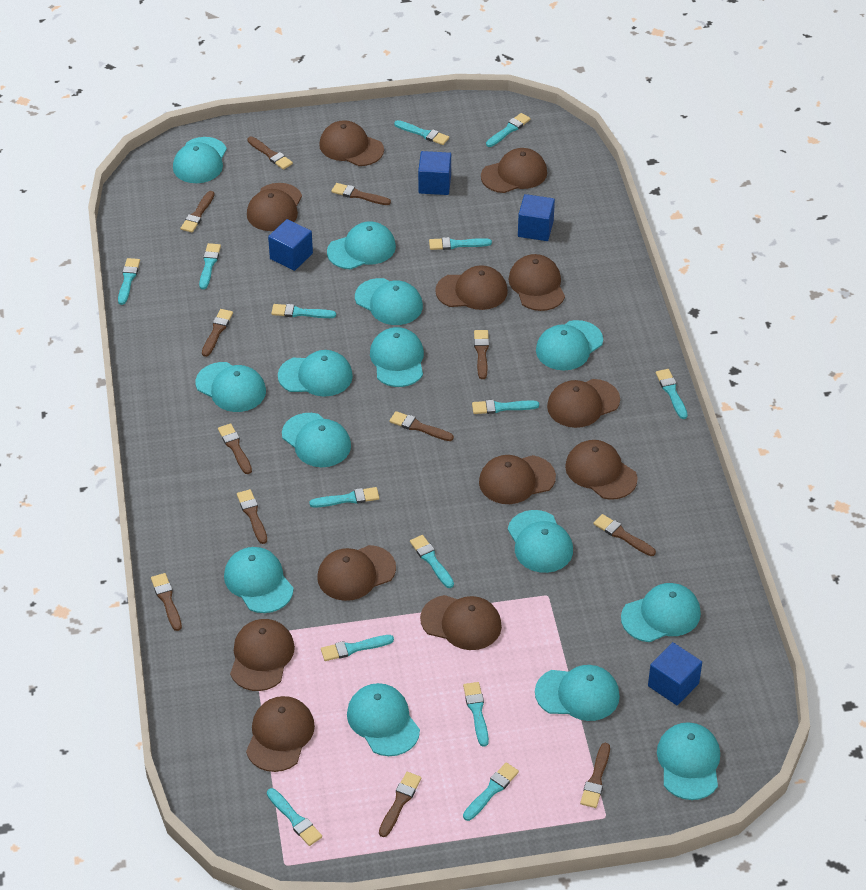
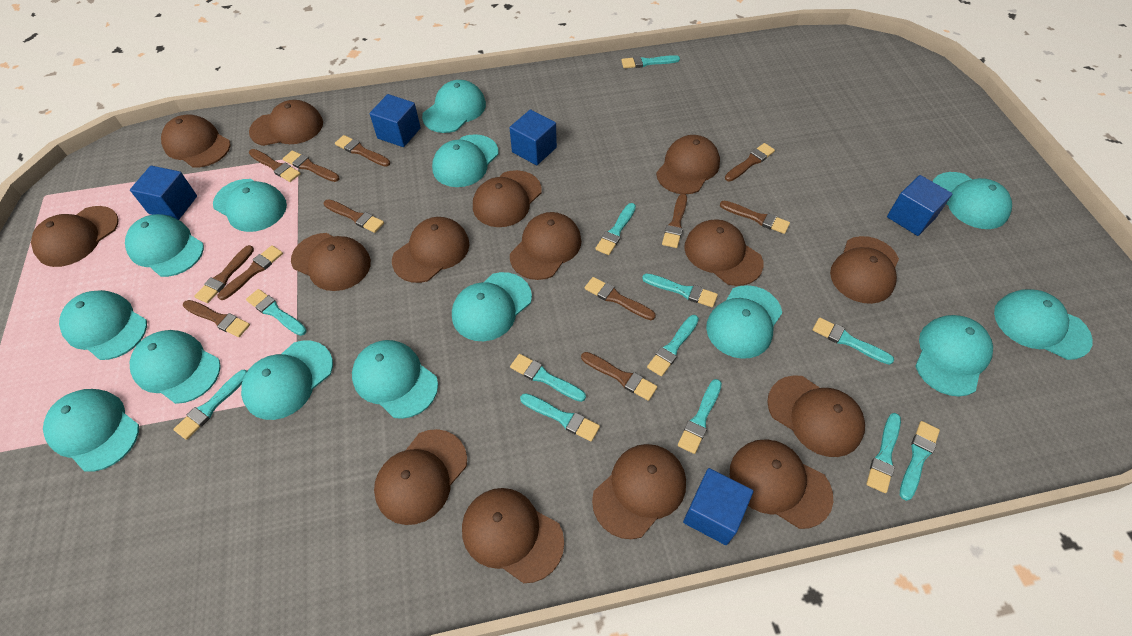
blue cube: [268,219,313,271] [418,151,451,195] [518,194,555,241] [648,642,702,705] = 4 -> [130,165,197,220] [369,94,421,147] [509,109,557,165] [683,468,753,545] [887,175,952,236] = 5
brown cap: [230,619,295,691] [246,696,315,772] [247,183,302,231] [317,545,396,601] [319,120,384,166] [420,595,502,650] [435,265,508,310] [479,455,556,504] [481,148,547,193] [508,254,565,311] [547,379,620,428] [565,440,638,500] = 12 -> [31,206,119,267] [161,115,230,167] [249,100,323,146] [291,233,371,291] [374,429,467,525] [392,217,469,283] [462,488,564,583] [473,170,542,227] [510,212,581,280] [592,444,686,539] [656,135,720,194] [684,219,763,286] [730,439,833,529] [767,375,865,457] [830,236,899,304] = 15
turquoise brush: [118,258,140,305] [199,243,221,289] [267,788,322,846] [271,304,336,318] [310,487,379,508] [321,635,394,661] [394,120,449,145] [410,535,454,588] [429,237,492,250] [463,682,489,747] [463,762,519,821] [472,400,539,414] [486,113,531,147] [656,369,688,419] = 14 -> [173,370,247,440] [246,289,307,336] [510,354,586,402] [520,393,600,442] [595,203,636,255] [621,55,680,68] [642,273,718,307] [647,315,699,376] [678,379,722,454] [813,317,894,365] [866,413,901,493] [900,421,940,501] = 12

